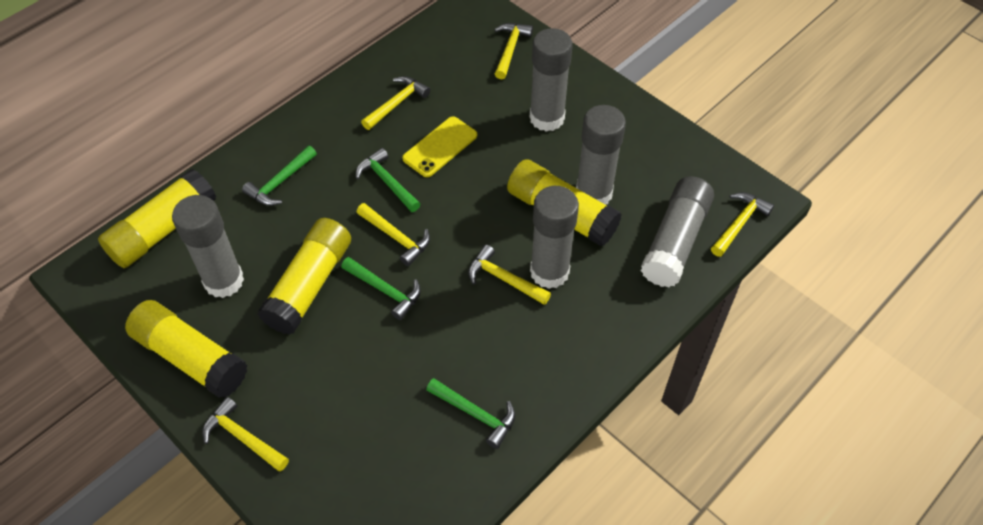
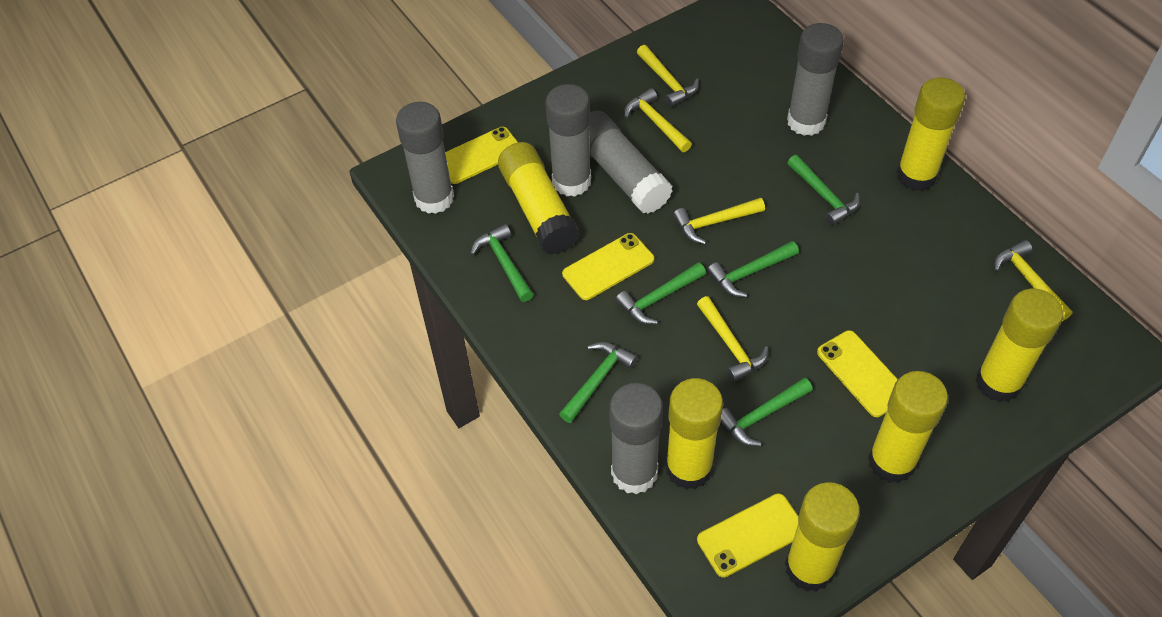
green hammer: [242,146,317,206] [341,257,421,320] [356,148,420,212] [426,378,515,449] = 4 -> [470,224,533,302] [559,342,638,423] [615,262,706,324] [707,241,799,297] [720,378,813,446] [787,155,860,226] = 6
yellow glue stick: [98,169,216,268] [125,300,247,398] [258,218,351,335] [507,159,622,247] = 4 -> [498,142,580,254] [666,378,723,490] [785,482,860,592] [868,371,948,483] [896,77,965,191] [975,289,1063,402] = 6
yellow hammer: [202,397,289,471] [356,203,430,266] [361,76,430,130] [468,245,551,305] [494,23,533,79] [711,192,774,257] = 6 -> [624,88,692,152] [637,45,699,107] [673,198,765,244] [697,296,768,382] [994,240,1073,321] = 5
yellow phone: [402,116,477,177] = 1 -> [445,127,518,184] [562,233,654,300] [697,493,798,577] [817,330,898,417] = 4

